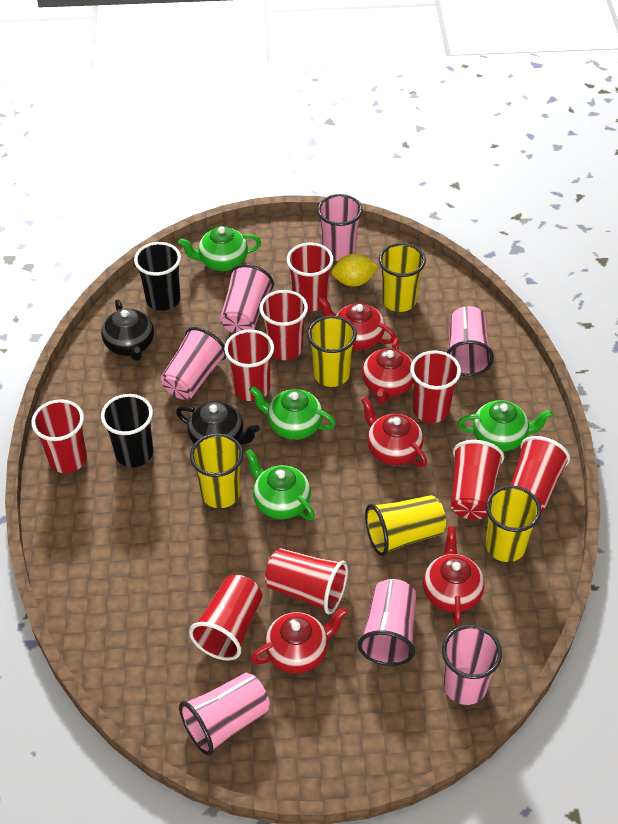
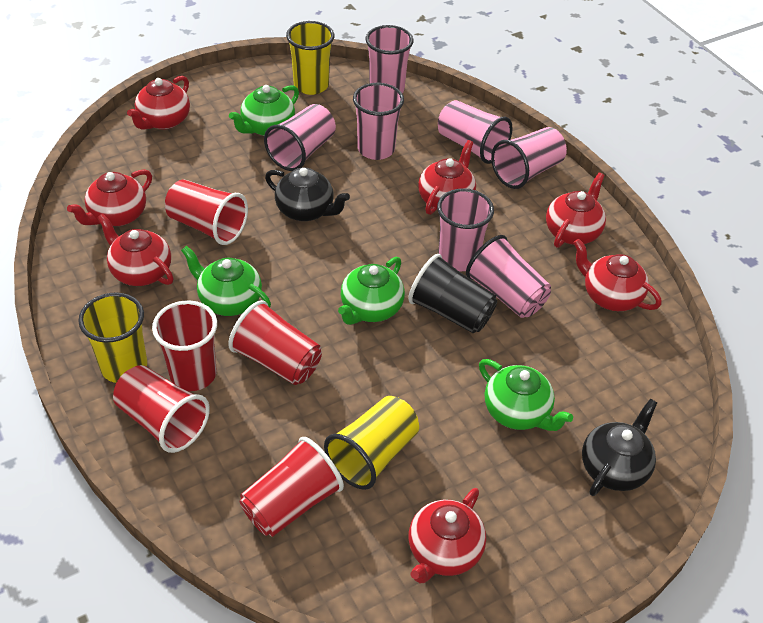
black cup: [101,394,153,468] [134,242,181,311] = 2 -> [408,254,497,333] = 1
red cup: [32,399,87,473] [189,575,263,661] [224,329,274,401] [259,290,308,360] [265,548,348,614] [287,243,333,311] [410,350,461,423] [451,440,504,520] [510,436,570,513] = 9 -> [113,365,210,453] [152,300,217,391] [165,179,248,245] [228,300,322,385] [240,437,344,537] = 5
red teapot: [251,607,347,674] [318,296,396,350] [361,397,427,467] [362,338,413,404] [423,526,484,625] = 5 -> [67,169,152,226] [97,213,174,286] [127,76,190,130] [409,488,486,583] [418,140,476,215] [546,173,606,248] [573,239,661,311] = 7
yellow cup: [190,433,243,508] [307,316,357,387] [365,495,446,556] [379,243,426,312] [486,486,541,562] = 5 -> [78,293,147,383] [286,21,334,95] [324,396,419,490] = 3
yellow lemon: [331,254,378,287] = 1 -> none = 0

